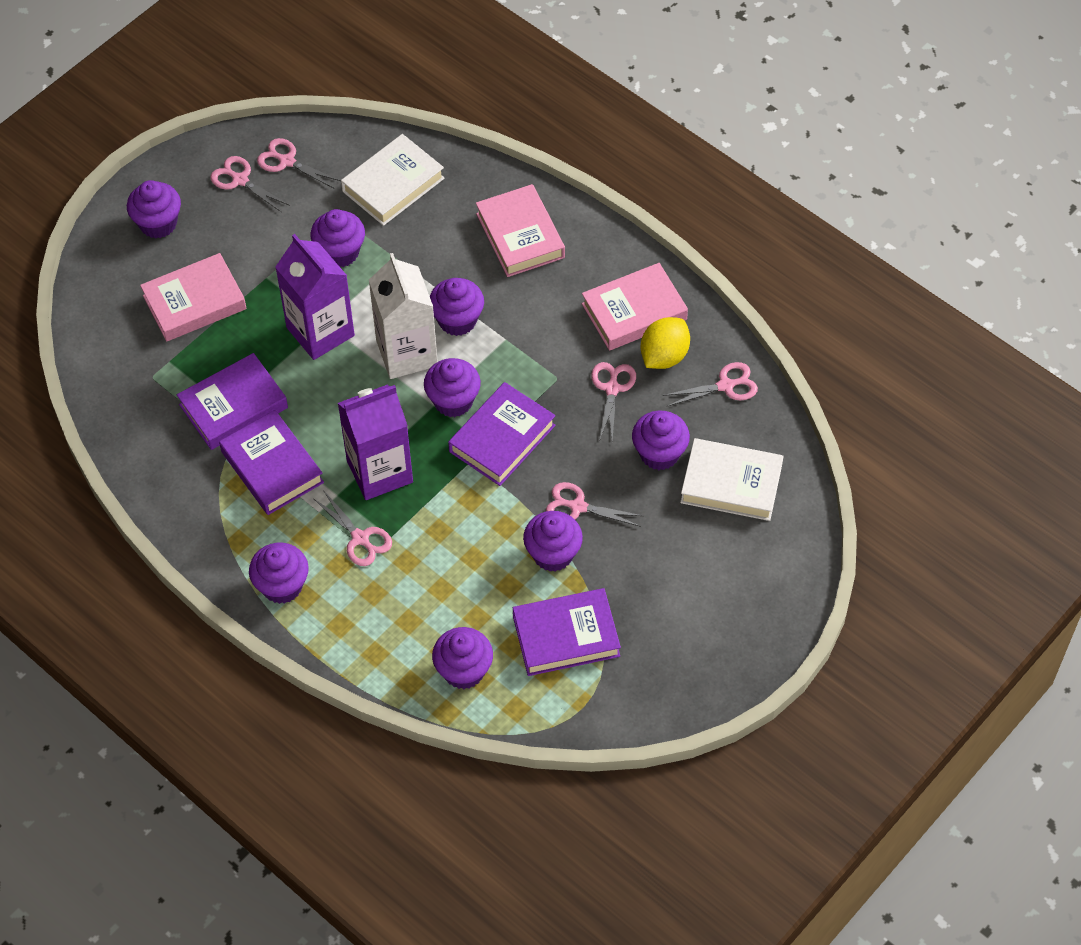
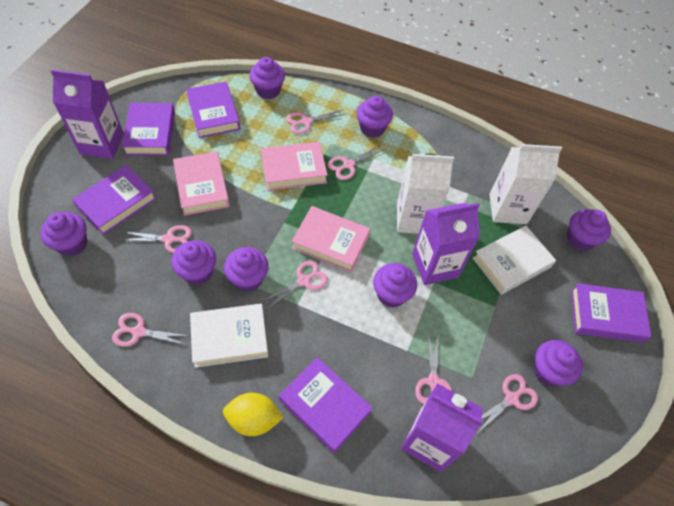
pink scissors: [210,156,290,212] [257,138,341,188] [313,490,392,566] [546,482,643,527] [591,362,636,442] [663,362,758,406] = 6 -> [112,313,189,347] [120,225,192,253] [261,261,328,310] [286,109,346,134] [328,145,385,180] [415,333,452,404] [478,374,538,432] = 7
purple book: [177,353,288,450] [219,410,324,515] [448,382,556,486] [513,588,621,676] = 4 -> [72,165,157,235] [121,103,175,156] [186,82,240,138] [279,357,373,453] [571,283,651,343] = 5
purple carton: [275,234,355,360] [338,385,413,500] = 2 -> [51,69,124,159] [401,384,483,472] [412,203,480,285] = 3
white carton: [369,253,438,379] = 1 -> [397,153,454,234] [489,144,562,224] = 2

